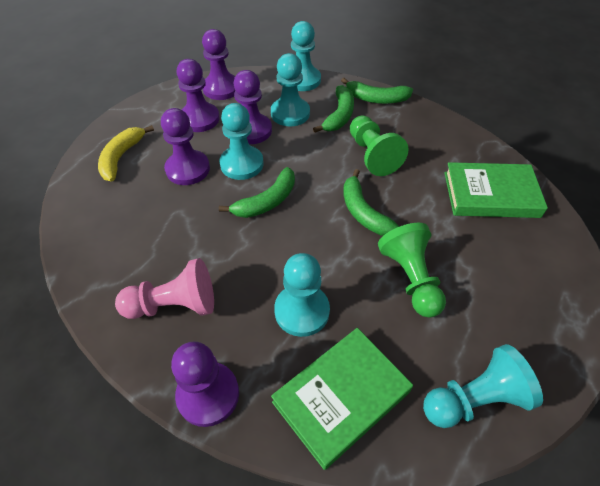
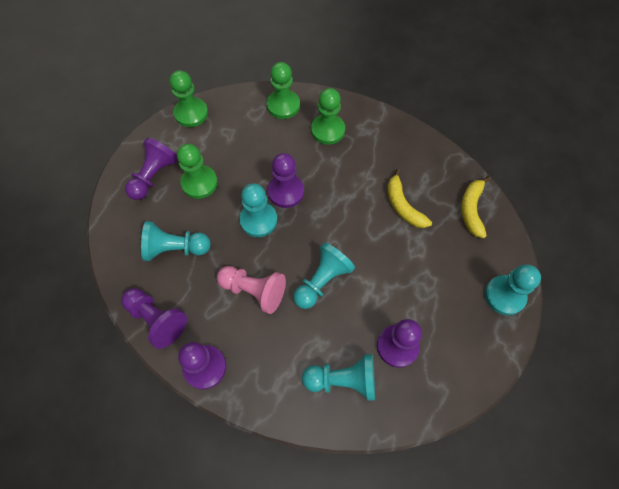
green banana: [219,167,295,218] [313,85,354,133] [341,78,413,104] [343,169,400,236] = 4 -> none = 0
green book: [271,328,413,470] [444,162,548,218] = 2 -> none = 0
green pawn: [350,115,409,176] [378,223,446,318] = 2 -> [170,70,208,127] [177,144,218,199] [267,62,300,119] [311,88,345,144] = 4
yellow banana: [98,125,154,182] = 1 -> [388,169,432,228] [461,176,491,238] = 2

